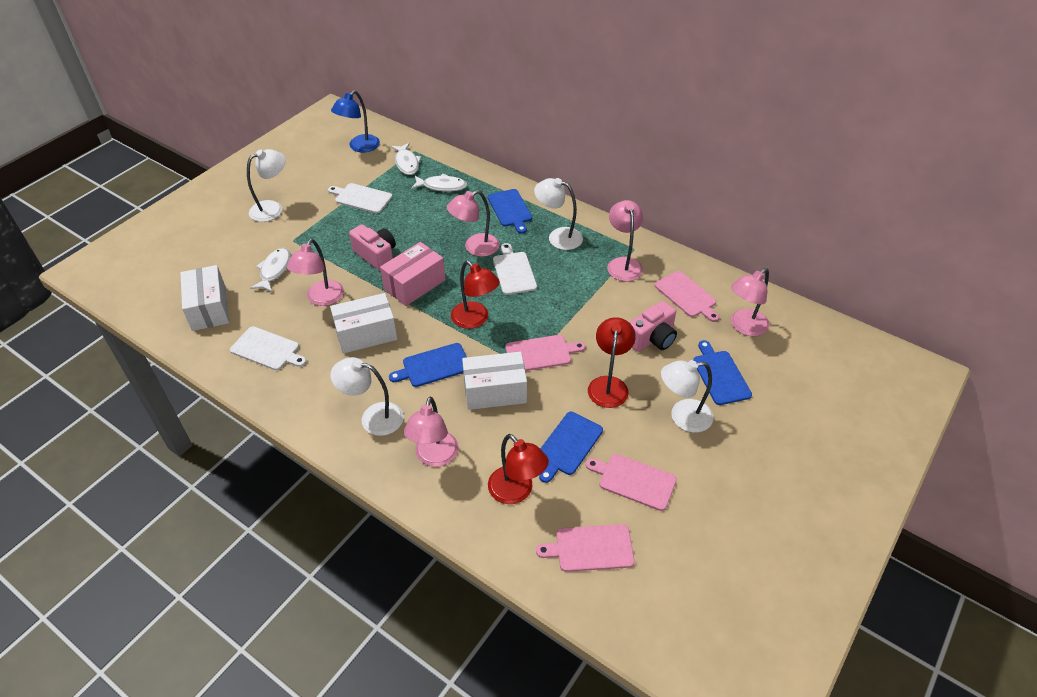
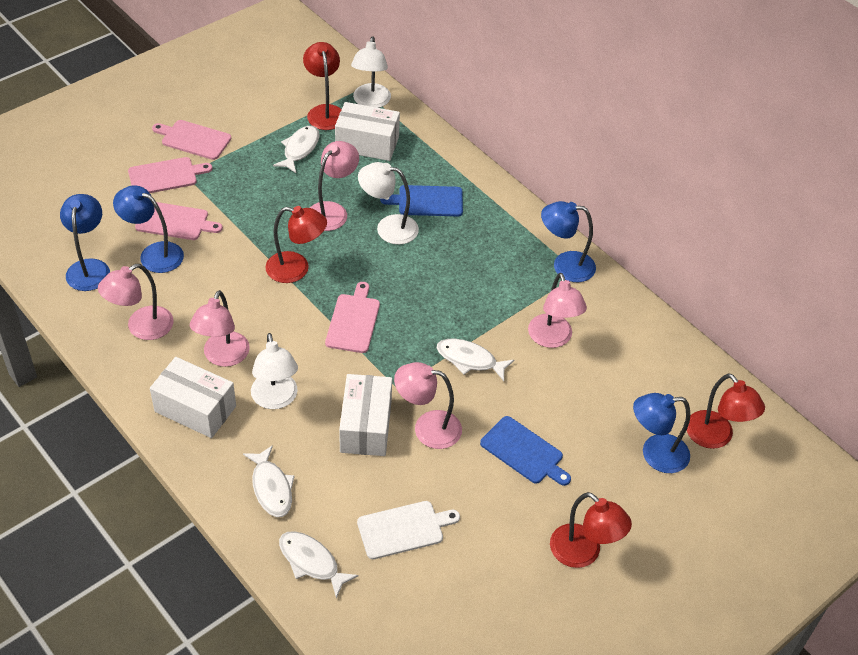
blue cutting board: [389,343,467,387] [488,189,532,234] [539,412,603,483] [693,340,752,405] = 4 -> [380,185,463,216] [480,416,571,486] = 2
blue lamp: [331,91,380,152] = 1 -> [60,194,110,291] [113,185,184,273] [541,201,596,282] [633,393,690,473] = 4
pink box: [380,242,445,306] = 1 -> none = 0
pink camera: [349,224,396,271] [629,301,677,352] = 2 -> none = 0
red lamp: [451,261,500,329] [488,434,549,504] [588,317,636,408] = 3 -> [265,206,327,283] [303,42,342,130] [550,492,632,568] [687,373,765,449] = 4
white cutting board: [230,326,306,370] [328,183,392,213] [493,243,537,295] = 3 -> [357,501,460,559] = 1
white fish: [250,248,291,292] [391,143,422,175] [411,174,467,192] = 3 -> [243,445,295,517] [273,125,319,173] [279,531,358,598] [437,339,514,381] = 4
white lamp: [247,149,286,222] [330,357,404,436] [534,178,583,250] [661,360,714,433] = 4 -> [251,333,298,409] [351,36,391,108] [358,162,419,245] = 3

